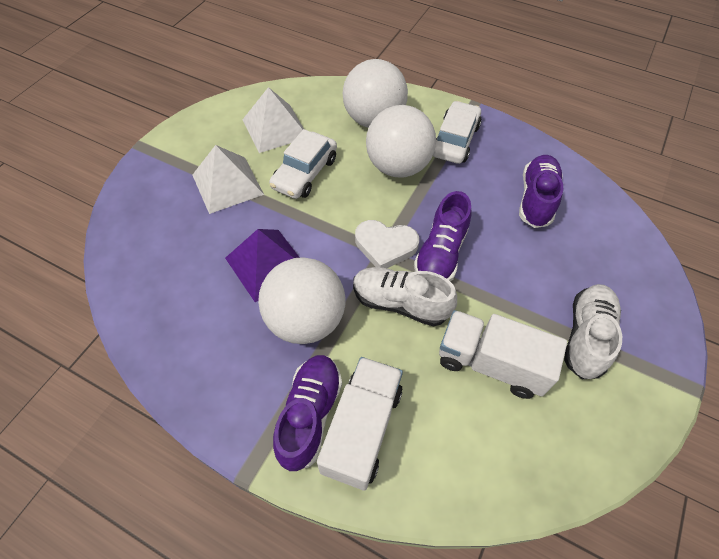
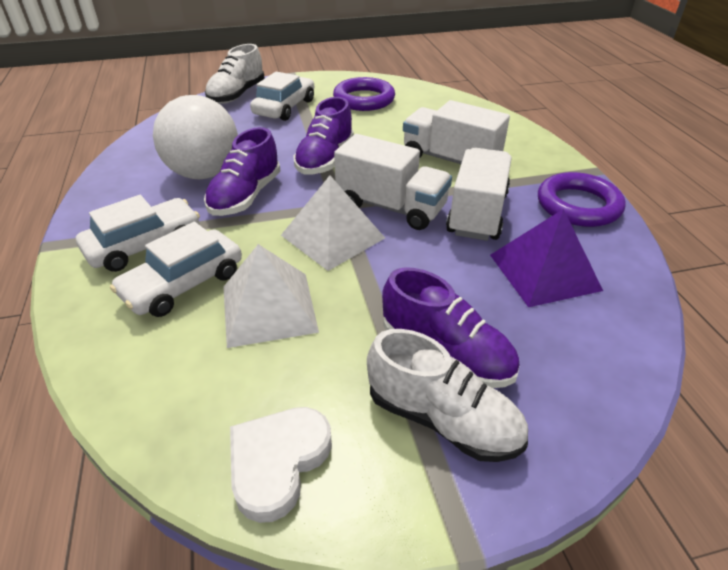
purple ring: none = 0 -> [333,77,395,111] [538,172,626,227] = 2
white ball: [258,257,346,344] [343,59,408,128] [366,105,436,178] = 3 -> [153,95,238,179] = 1
white car: [269,129,337,199] [433,101,482,164] = 2 -> [76,195,200,272] [110,222,242,317] [250,72,314,121] = 3
white truck: [317,357,403,491] [439,310,567,399] = 2 -> [334,134,452,230] [403,100,510,164] [446,148,512,241] = 3

